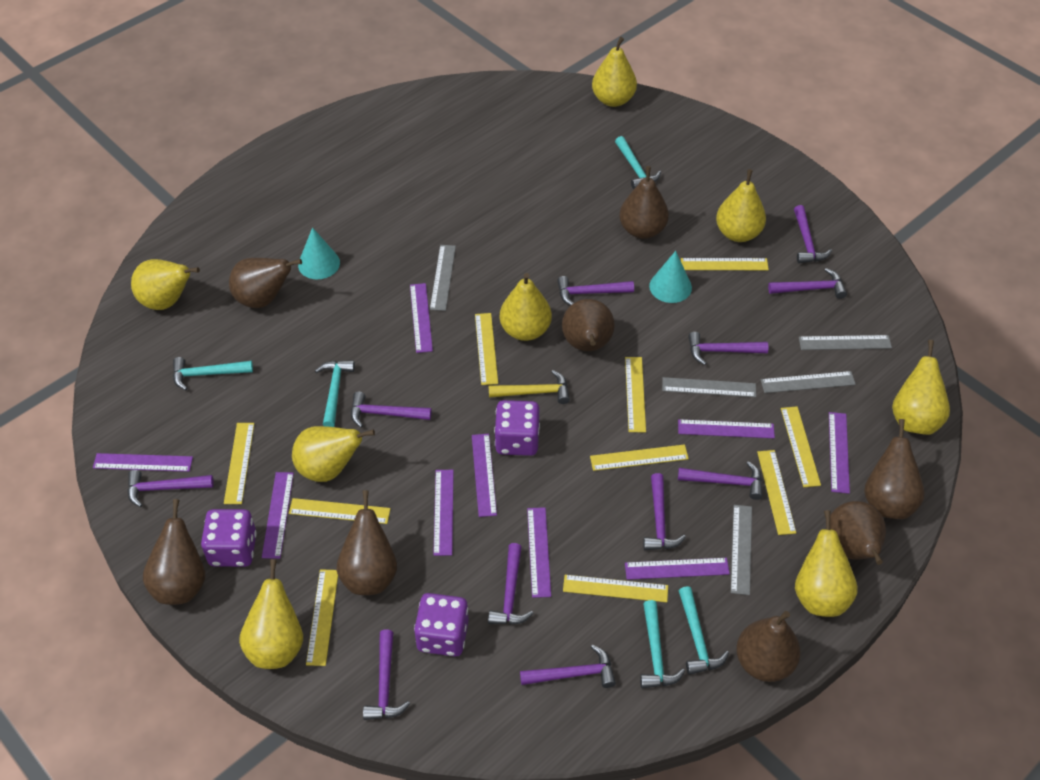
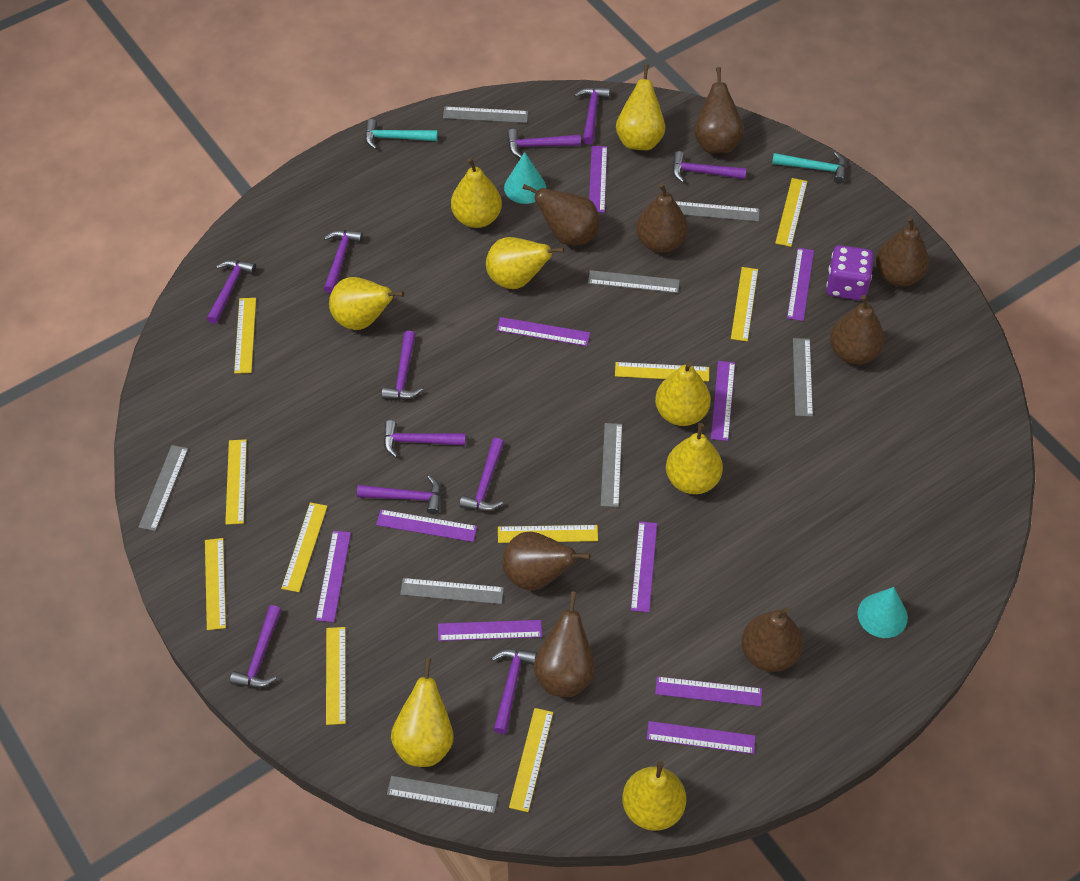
grey ruler: [430,245,456,311] [662,377,756,397] [731,505,752,595] [761,371,856,393] [799,335,892,350] = 5 -> [138,445,188,531] [387,776,498,813] [400,578,504,604] [443,107,528,123] [588,270,680,293] [601,423,622,507] [675,201,760,222] [793,338,813,417] = 8
purple dice: [201,509,257,567] [414,593,469,657] [494,400,540,456] = 3 -> [826,245,874,300] = 1
purple ruler: [93,453,193,472] [262,472,294,559] [410,283,433,353] [433,470,454,556] [472,434,497,517] [527,507,551,598] [625,558,730,580] [678,419,775,438] [829,412,850,494] = 9 -> [316,531,351,622] [376,510,477,542] [438,620,542,641] [497,317,590,346] [589,146,607,213] [631,521,657,612] [647,721,756,754] [655,676,762,707] [711,361,735,441] [787,248,814,321] = 10
turquoise hammer: [173,357,253,390] [315,360,355,427] [615,136,661,190] [640,600,685,689] [679,586,729,675] = 5 -> [365,119,438,150] [772,152,846,184] = 2
yellow hammer: [489,370,570,404] = 1 -> none = 0

